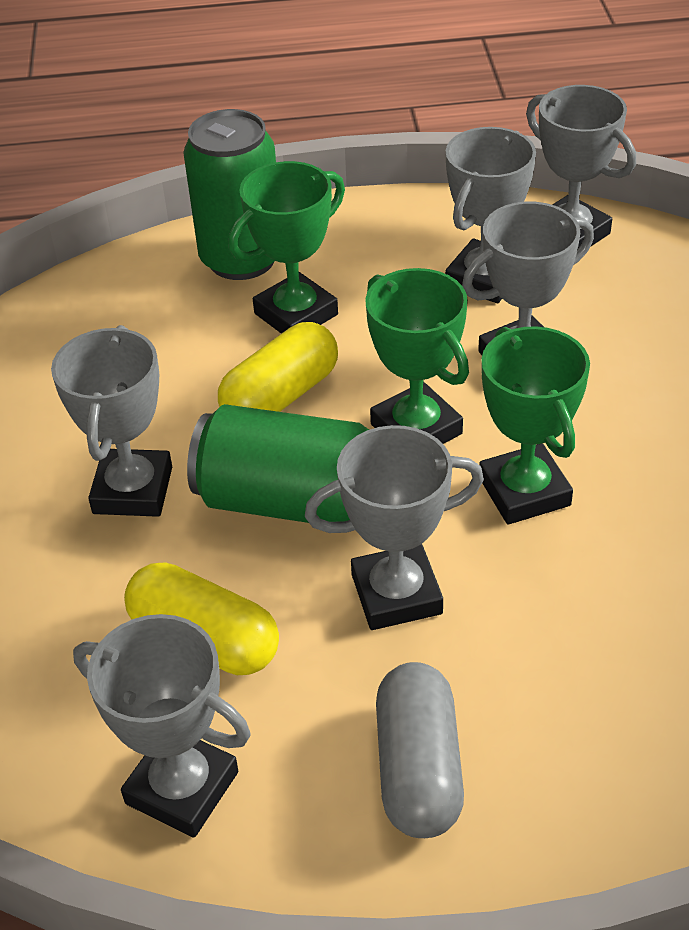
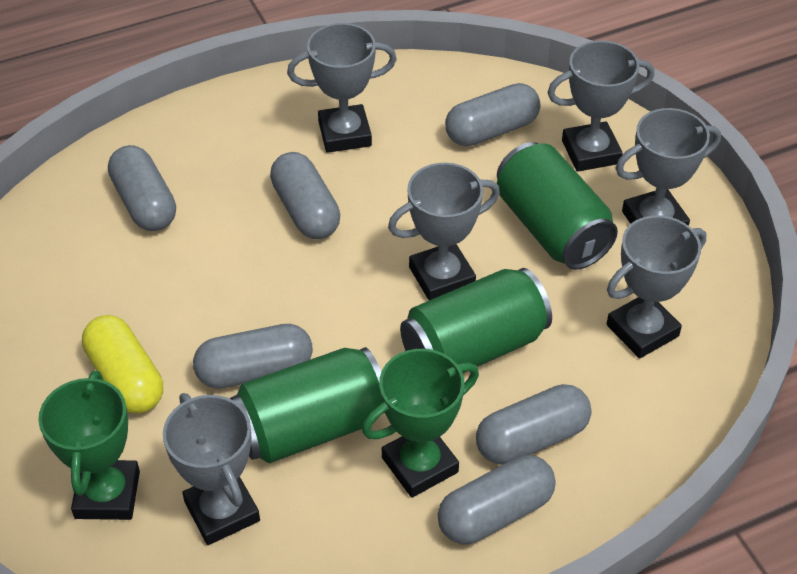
green can: [183,109,276,280] [187,404,369,523] = 2 -> [230,347,385,463] [400,268,552,373] [497,142,618,270] = 3
green trophy: [229,161,345,334] [365,268,469,444] [479,326,590,525] = 3 -> [38,371,140,520] [362,349,479,498] = 2
grey capsule: [376,662,464,838] = 1 -> [108,145,176,231] [193,324,313,389] [270,152,340,239] [438,455,556,544] [445,83,540,146] [476,384,591,465] = 6
yellow capsule: [124,562,279,675] [218,322,338,412] = 2 -> [82,315,163,413] = 1

